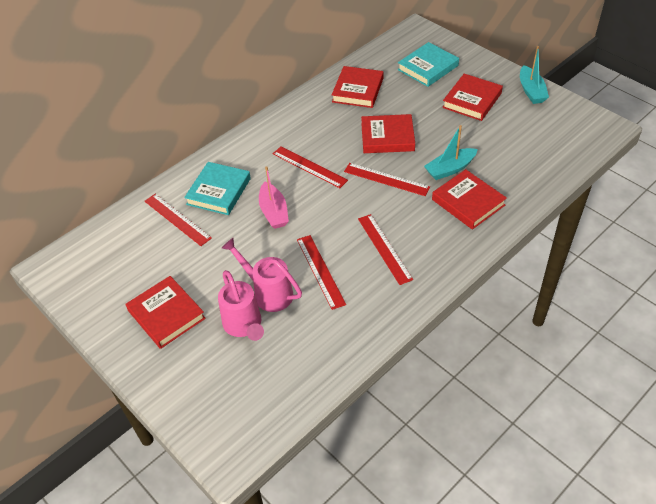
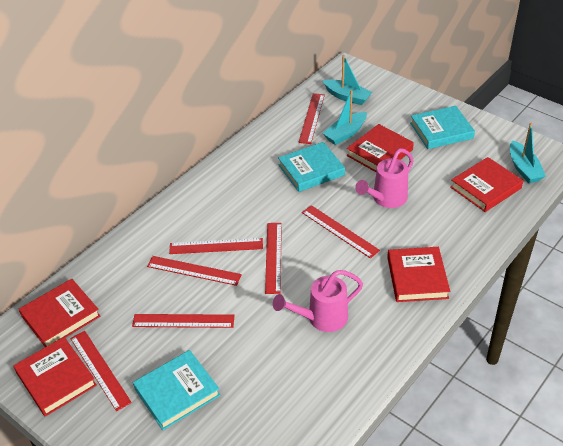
pink boat: [259,167,289,229] = 1 -> none = 0
red ruler: [145,194,212,246] [273,146,348,188] [297,235,346,310] [344,163,430,196] [358,214,413,285] = 5 -> [70,331,132,411] [132,314,235,328] [147,256,242,286] [169,238,263,254] [265,223,282,294] [298,93,325,144] [302,205,380,259] = 7
turquoise boat: [424,125,478,180] [520,46,549,104] = 2 -> [322,90,367,145] [323,55,372,105] [510,123,546,183] = 3
turquoise book: [184,162,251,215] [398,42,459,87] = 2 -> [133,350,220,430] [278,142,345,192] [410,106,475,149] = 3

